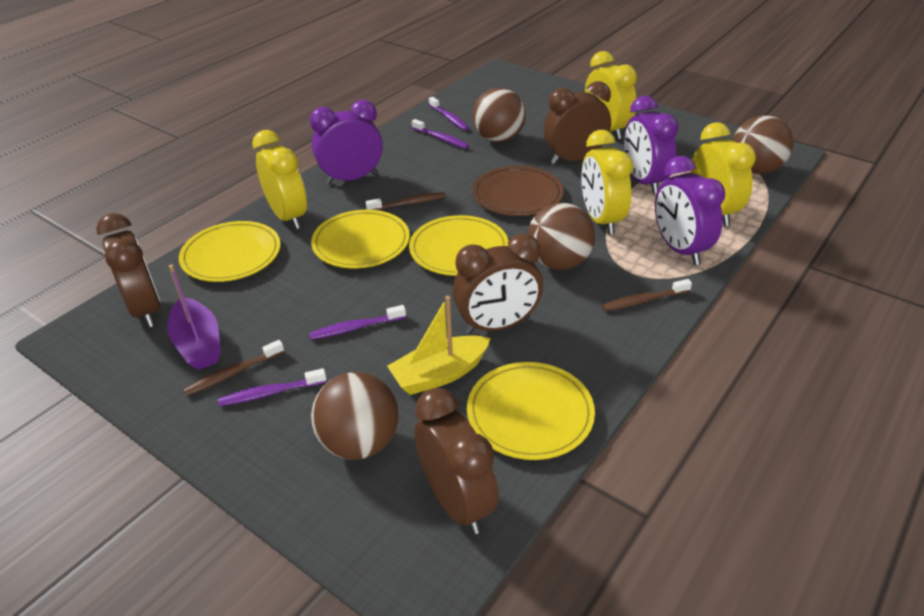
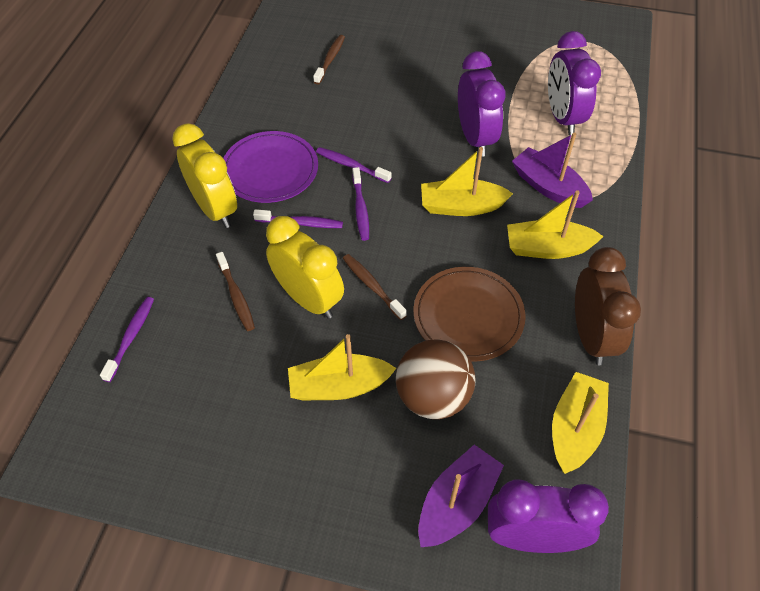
brown ball: [311,372,399,460] [473,88,526,142] [528,203,595,270] [733,115,794,174] = 4 -> [396,339,476,419] = 1
brown clock: [96,213,160,327] [414,388,499,534] [453,233,543,334] [544,81,611,164] = 4 -> [575,247,641,365] = 1
purple boat: [167,264,221,370] = 1 -> [418,445,504,547] [512,133,593,208] = 2
purple plate: none = 0 -> [223,131,318,203] = 1
yellow boat: [387,296,491,395] = 1 -> [288,334,397,400] [421,147,513,216] [507,190,604,259] [552,372,609,474] = 4
yellow clock: [252,130,307,229] [581,130,633,235] [585,51,637,139] [691,122,756,226] = 4 -> [172,123,237,228] [266,216,344,319] = 2
yellow plate: [179,221,281,282] [311,210,410,268] [409,215,508,276] [467,362,595,460] = 4 -> none = 0

